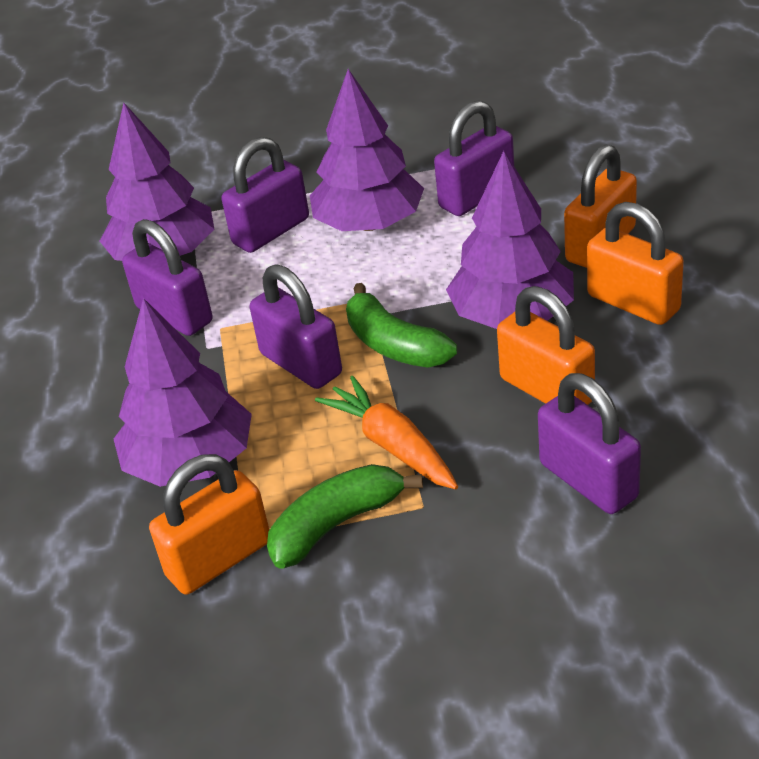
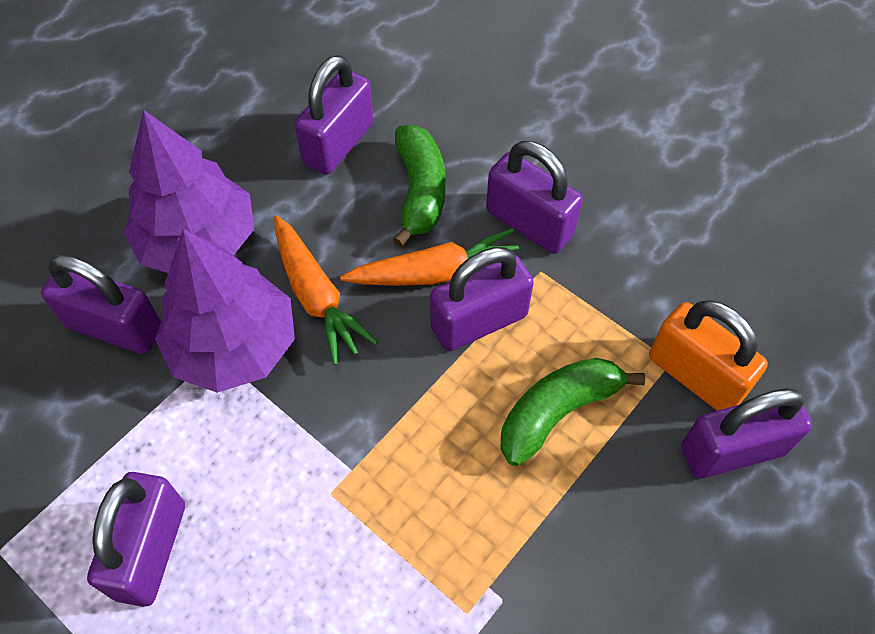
orange carrot: [315,376,458,489] = 1 -> [274,216,378,365] [340,228,525,286] = 2
orange padlock: [149,454,269,595] [497,286,595,405] [564,144,637,268] [587,202,684,325] = 4 -> [649,300,768,411] = 1
purple padlock: [122,219,212,336] [222,137,309,253] [250,264,342,389] [434,100,514,216] [538,373,641,514] = 5 -> [41,255,161,354] [87,472,185,607] [294,55,373,175] [430,247,534,351] [486,141,583,253] [681,388,812,479] = 6
purple tree: [100,103,214,261] [114,298,252,487] [310,69,424,231] [446,151,574,329] = 4 -> [123,110,254,273] [155,229,295,393] = 2

